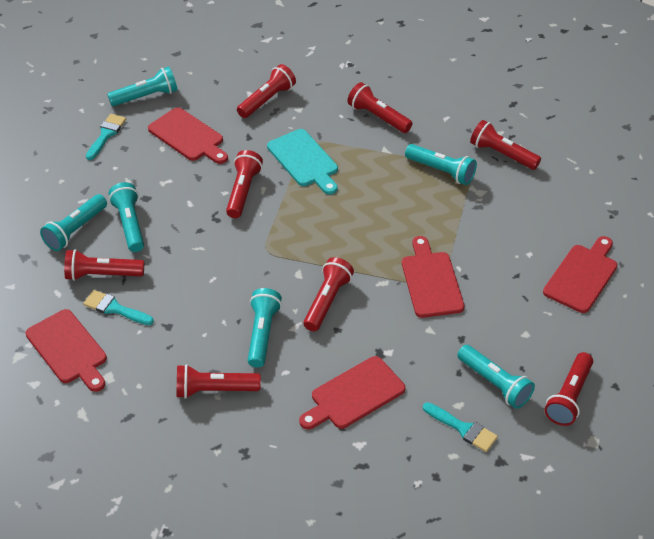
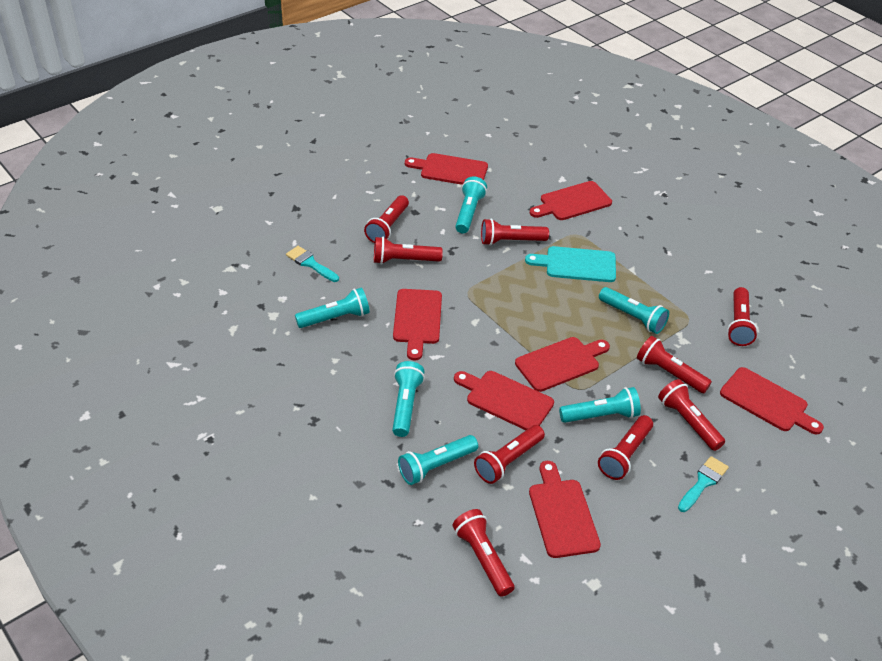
red cutting board: [25,309,107,392] [148,107,228,164] [299,356,405,429] [402,236,465,318] [543,236,617,313] = 5 -> [393,289,442,360] [405,153,488,185] [454,371,554,430] [515,337,610,392] [529,461,601,558] [530,181,612,220] [720,367,824,434] = 7
red flashlight: [64,249,144,281] [176,364,261,399] [226,150,263,218] [237,64,296,118] [303,257,354,331] [347,82,412,133] [470,120,541,170] [544,352,593,426] = 8 -> [364,195,409,243] [374,237,443,264] [452,509,514,597] [474,425,545,484] [481,219,549,246] [598,415,653,480] [637,336,712,393] [658,379,725,451] [727,287,758,346] = 9
turquoise brush: [83,290,154,325] [86,114,126,160] [423,402,498,452] = 3 -> [286,246,339,282] [678,456,729,512] = 2

